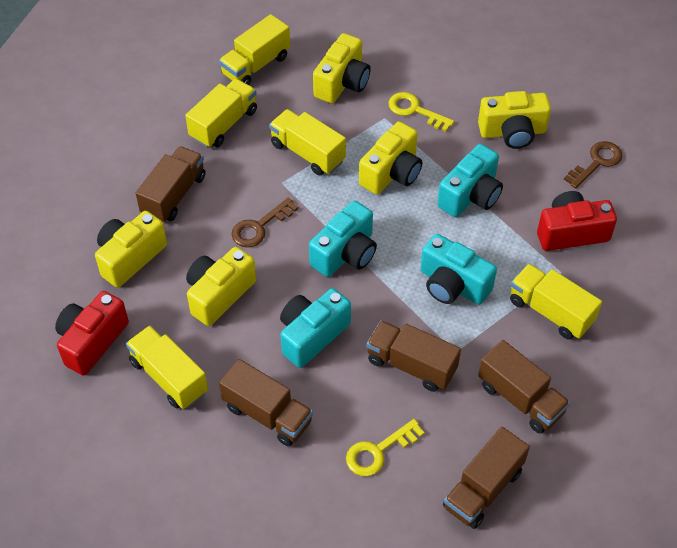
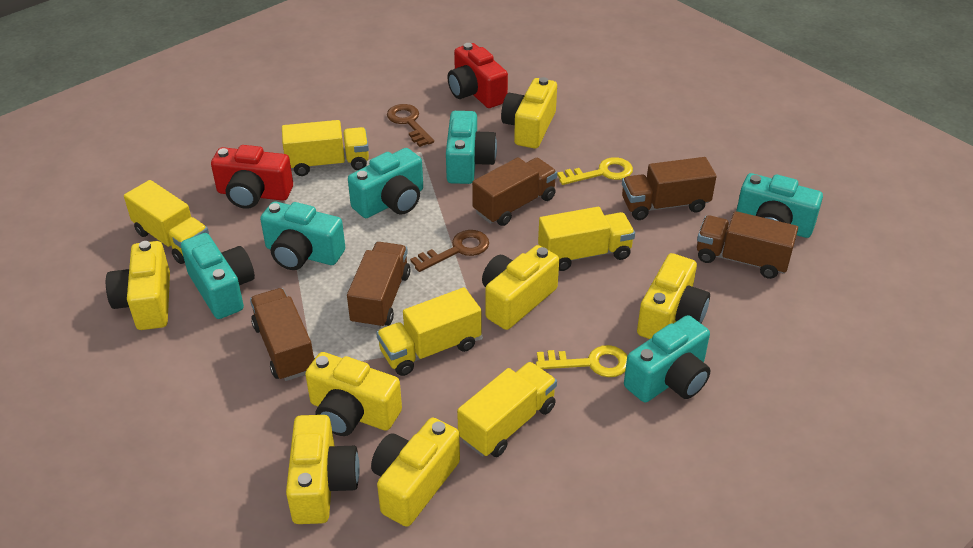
turquoise camera: [280,288,351,368] [309,200,377,277] [420,234,497,304] [437,144,503,217] = 4 -> [181,233,255,319] [260,201,345,270] [348,148,423,218] [446,111,497,184] [624,315,711,403] [736,173,823,238] = 6
yellow camera: [95,211,167,288] [186,247,256,326] [313,33,371,103] [359,121,422,195] [478,91,551,149] = 5 -> [106,241,170,330] [286,415,360,524] [305,352,402,436] [371,418,460,527] [482,245,559,330] [501,77,557,149] [637,253,710,339] = 7

